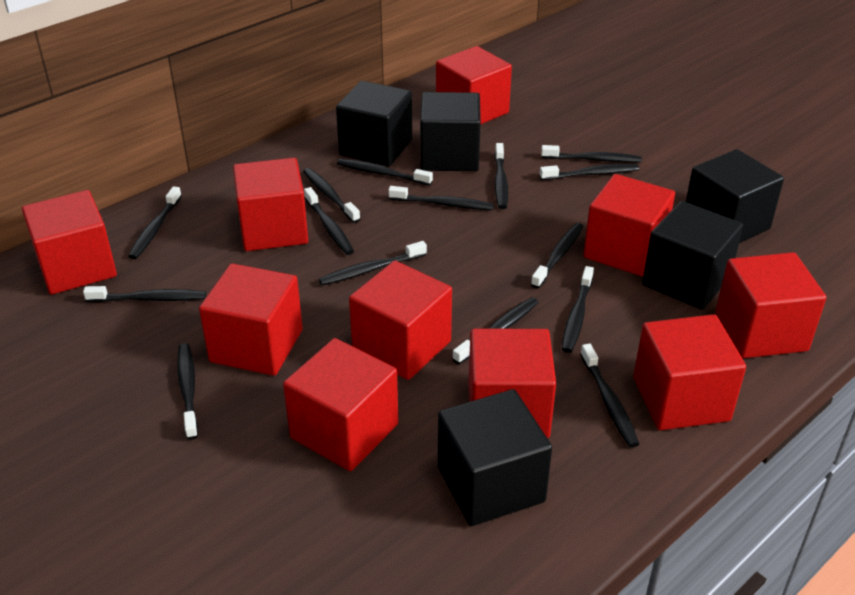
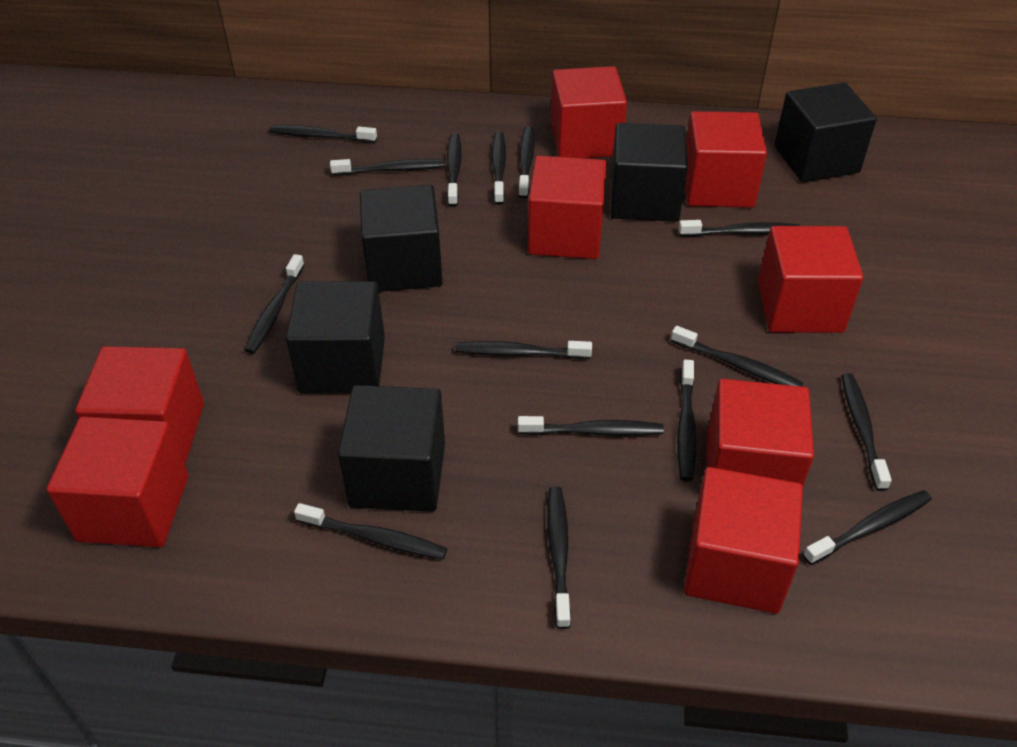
red cube: [22,190,117,295] [199,263,303,376] [233,158,308,251] [283,338,398,471] [349,261,452,380] [436,46,512,124] [469,329,556,438] [583,174,675,276] [633,314,746,430] [715,252,826,358] = 10 -> [46,417,188,547] [75,346,204,464] [528,156,607,259] [551,66,627,158] [684,467,803,614] [685,111,767,207] [706,379,814,486] [758,226,863,333] = 8

